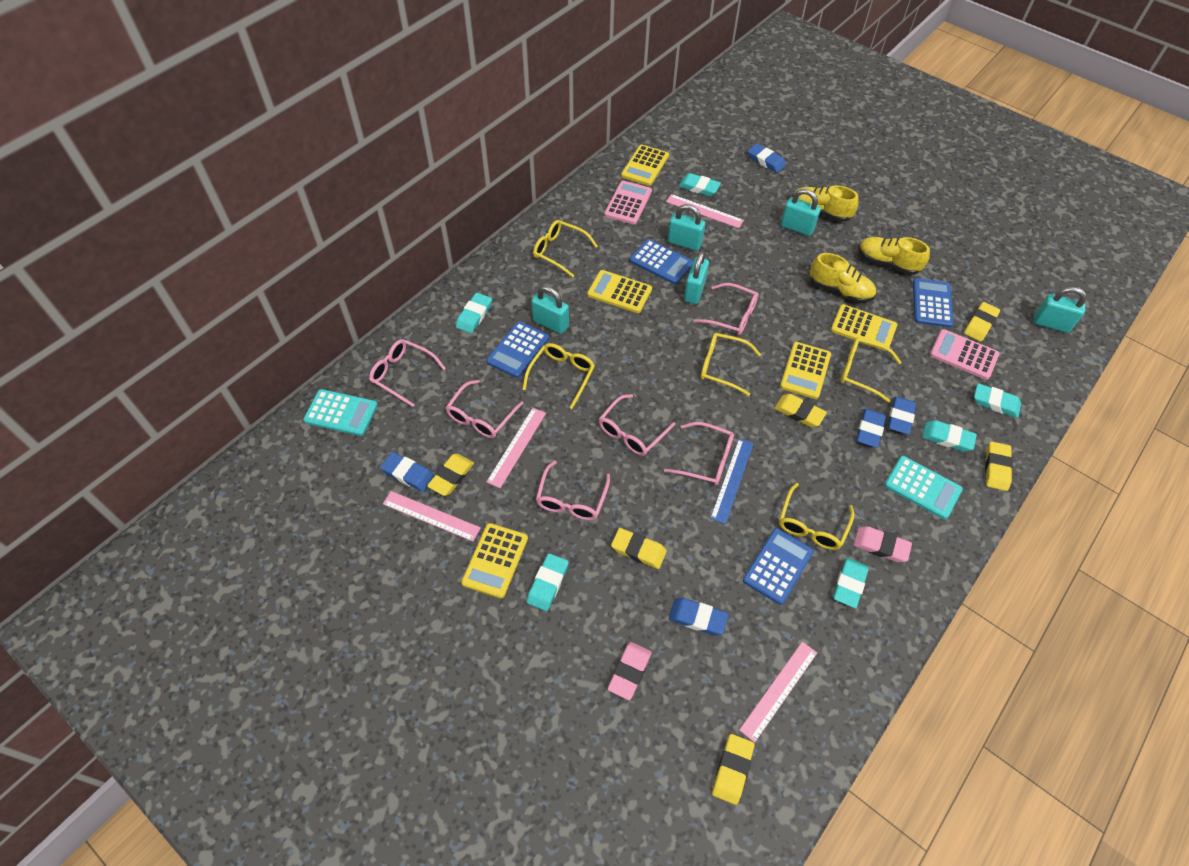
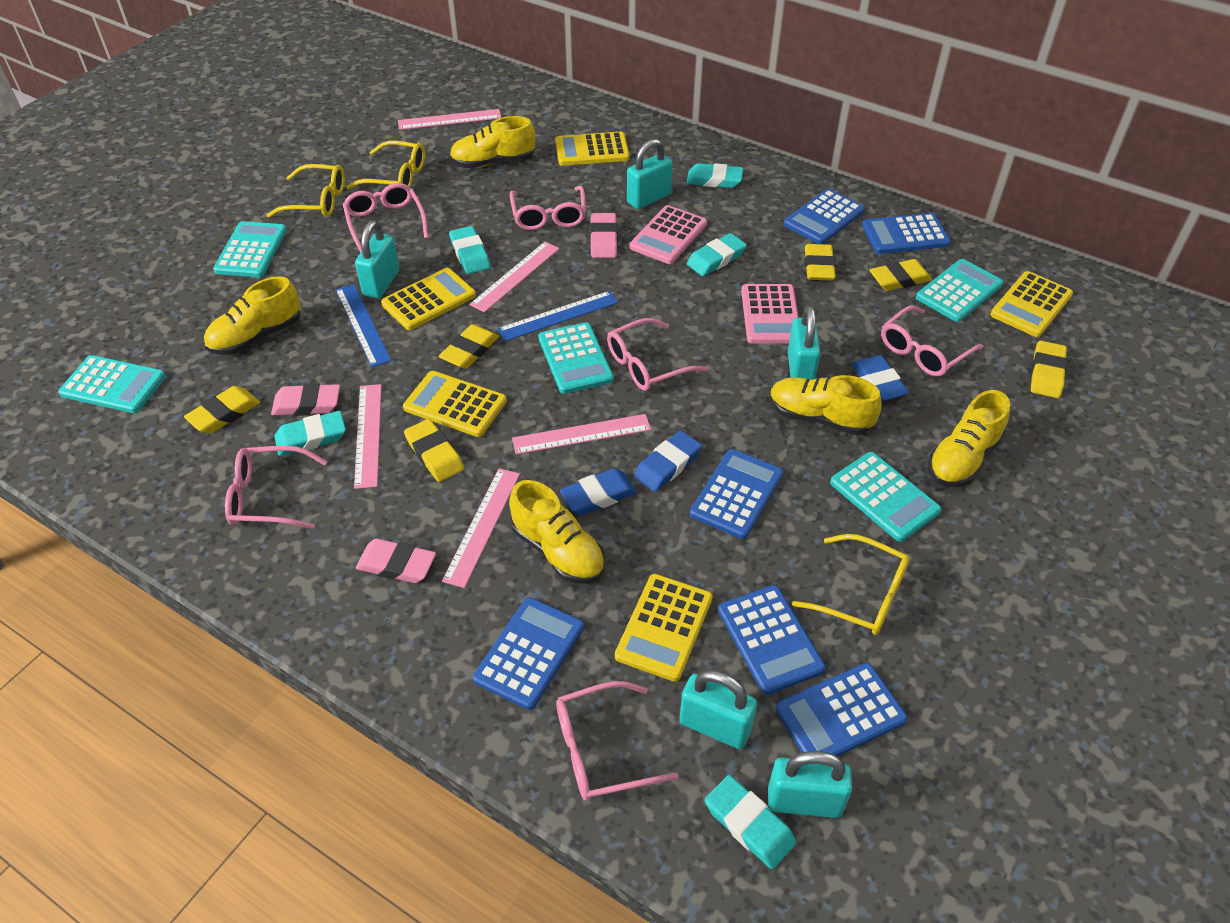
blue calculator: [486,321,549,378] [630,239,693,284] [743,528,814,605] [913,278,954,328] = 4 -> [473,597,584,710] [690,449,783,539] [718,585,826,695] [776,663,908,756] [783,189,865,244] [862,213,951,254] = 6
blue eraser: [380,452,434,492] [669,598,728,635] [748,143,786,173] [856,409,886,448] [888,396,916,435] = 5 -> [560,468,637,515] [634,431,702,492] [851,355,909,402] = 3
blue ruler: [710,438,754,524] = 1 -> [336,284,391,367] [497,291,618,341] = 2
pink eraser: [608,642,652,700] [853,526,912,562] = 2 -> [271,383,340,416] [356,539,436,583] [590,213,617,258] = 3
pink ruler: [383,491,481,541] [487,408,546,488] [666,194,744,228] [739,642,817,743] = 4 -> [354,384,381,489] [398,109,501,130] [442,468,520,588] [469,242,559,312] [512,414,651,454] = 5
turquoise calculator: [303,389,378,436] [884,456,963,519] = 2 -> [58,355,166,413] [213,221,287,277] [538,322,614,394] [830,452,942,542] [916,259,1003,322] = 5
turquoise eraser: [456,293,492,333] [527,553,569,611] [679,173,721,196] [833,558,869,608] [922,420,977,452] [974,383,1021,418] = 6 -> [275,411,346,456] [449,226,490,274] [686,163,743,188] [687,233,747,276] [705,775,796,869] = 5
yellow glasses: [522,343,595,409] [533,220,598,277] [700,333,761,396] [779,483,855,550] [841,337,902,403] = 5 -> [267,164,345,218] [347,141,425,190] [792,534,910,635] = 3
yellow shoe: [792,185,859,222] [810,253,876,303] [858,237,930,275] = 3 -> [204,276,301,355] [449,116,535,168] [509,480,605,584] [770,375,882,435] [928,390,1010,487] = 5

